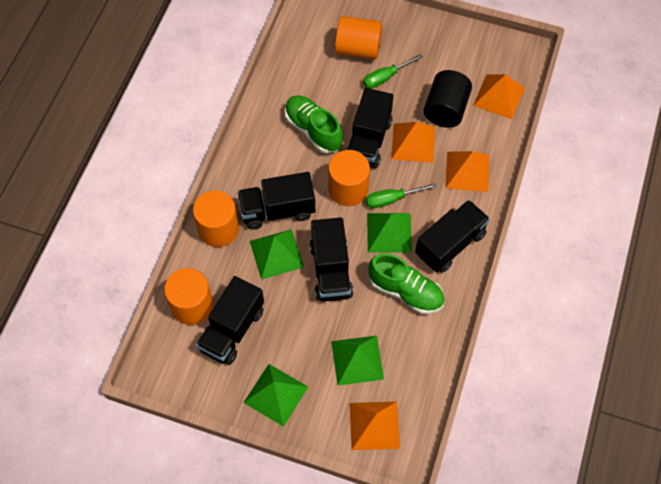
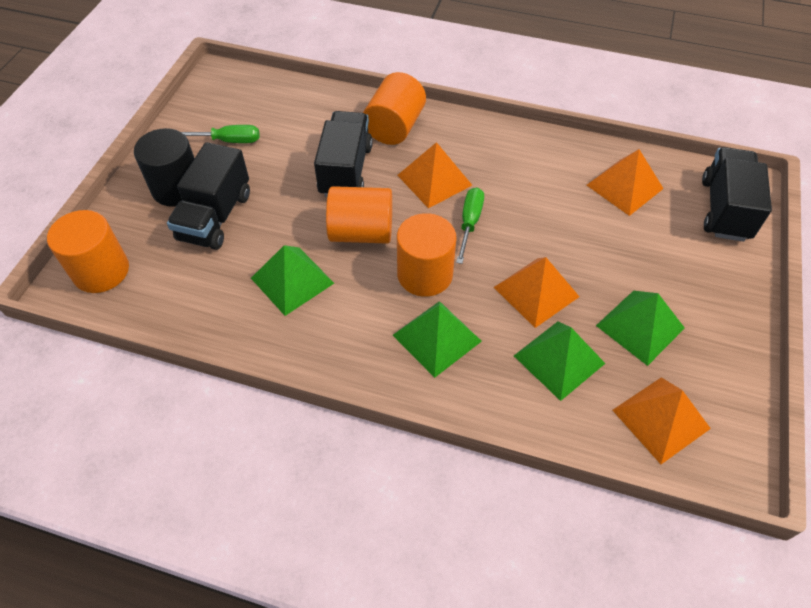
black truck: [196,276,264,365] [237,172,315,230] [310,217,353,302] [347,88,393,169] [415,200,490,273] = 5 -> [167,142,250,250] [314,111,373,197] [702,147,772,242] = 3
green shoe: [285,96,343,153] [368,253,445,314] = 2 -> none = 0

